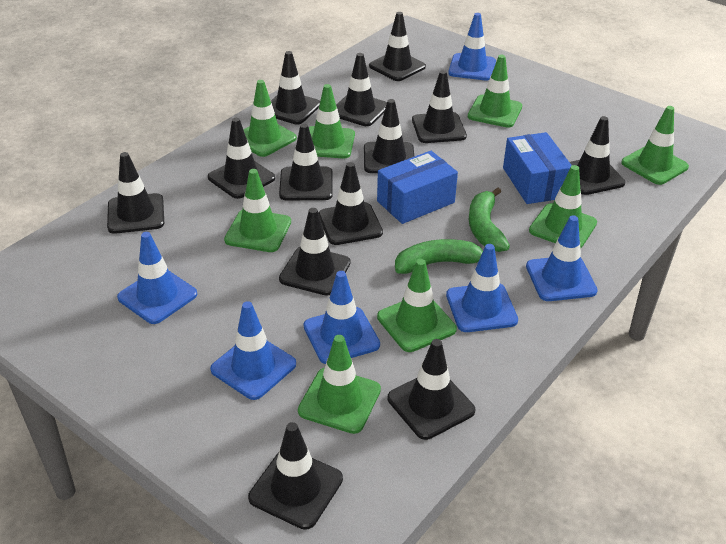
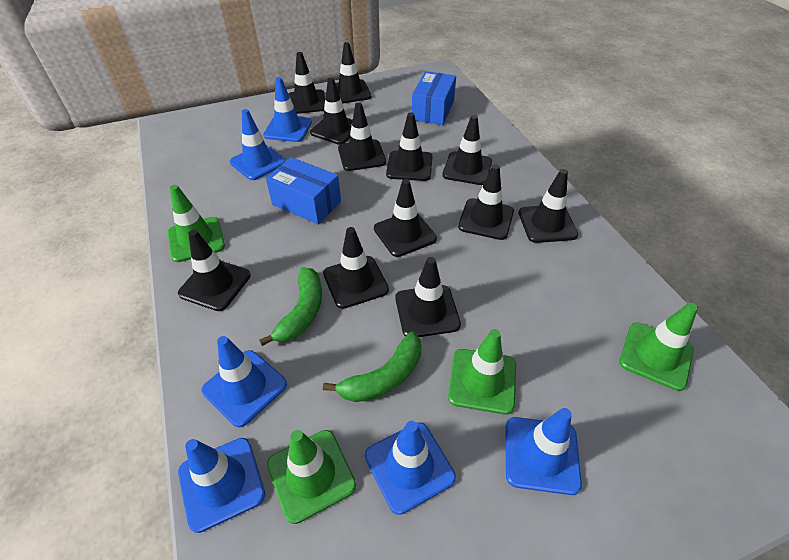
black traffic cone: [107,152,164,234] [208,118,275,199] [248,422,343,530] [271,51,320,125] [279,124,333,200] [279,208,351,296] [319,162,383,245] [336,53,387,126] [364,99,414,173] [369,12,426,81] [388,339,475,440] [412,70,467,143] [570,116,626,195] = 13 -> [178,230,251,311] [288,52,325,114] [310,78,353,145] [323,227,389,309] [335,42,372,104] [338,102,386,171] [374,179,437,257] [386,112,433,181] [395,257,461,337] [442,115,492,185] [458,164,514,240] [518,169,578,243] = 12
green traffic cone: [224,169,291,252] [243,80,297,157] [298,335,381,434] [309,84,355,158] [377,259,457,352] [468,55,522,128] [529,165,597,248] [621,106,689,185] = 8 -> [168,185,225,262] [267,430,356,524] [448,329,516,415] [619,303,698,391] = 4

